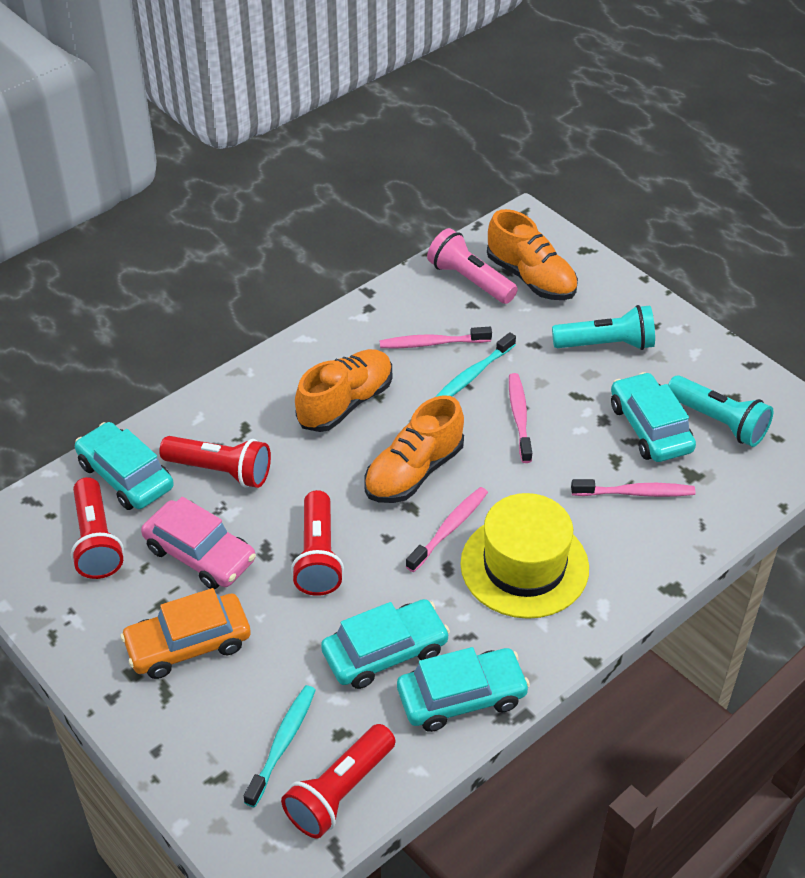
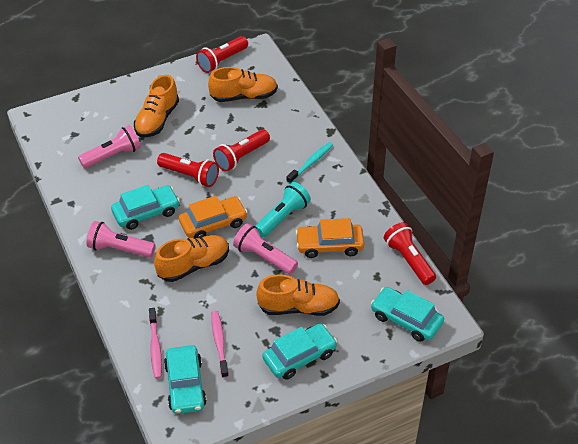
orange car: [120,588,251,679] = 1 -> [179,196,248,238] [296,218,364,258] = 2
orange shoe: [295,349,392,432] [365,395,464,503] [487,209,578,300] = 3 -> [134,75,179,138] [154,235,229,282] [208,67,278,102] [256,274,340,316] = 4
pink car: [141,497,256,589] = 1 -> none = 0
pink flashlight: [427,228,518,304] = 1 -> [78,125,141,168] [87,221,156,258] [233,223,298,274] = 3
pink toothbrush: [379,327,492,348] [406,487,488,572] [509,373,532,463] [571,479,695,497] = 4 -> [149,308,162,379] [211,311,229,378] = 2
turquoise flashlight: [552,305,655,350] [668,375,773,447] = 2 -> [255,182,311,237] = 1
turquoise toothbrush: [244,685,316,808] [435,332,516,397] = 2 -> [287,142,333,184] = 1
yellow hat: [460,493,589,619] = 1 -> none = 0

